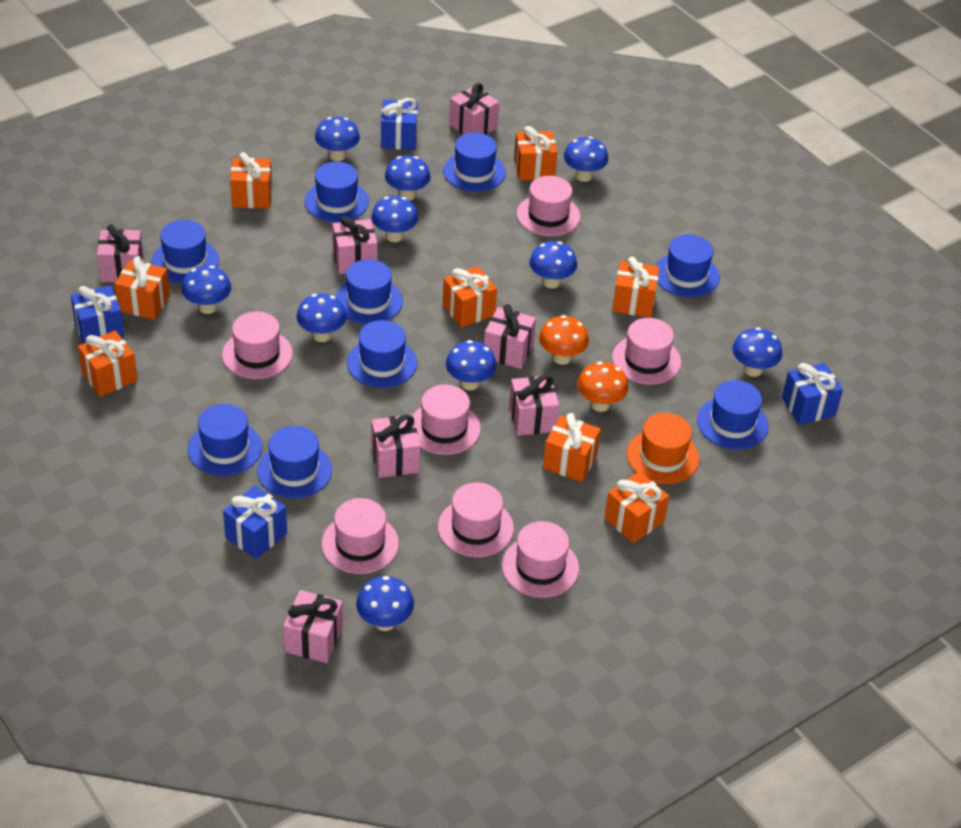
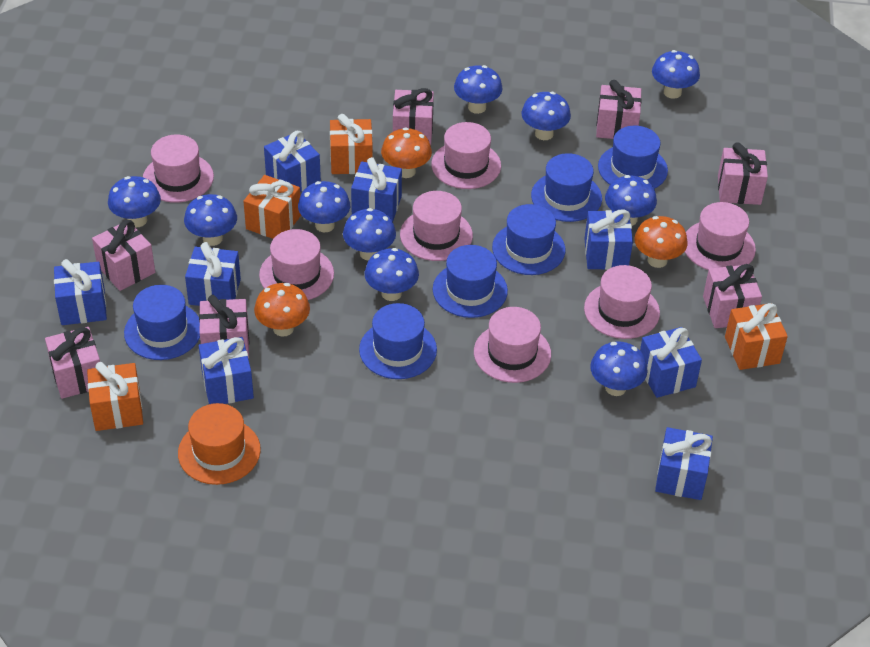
blue gift: [71,286,124,344] [223,485,287,559] [381,98,418,150] [782,363,843,425] = 4 -> [54,259,107,325] [185,242,241,306] [199,337,254,404] [264,131,321,192] [351,157,402,222] [584,209,633,270] [640,327,702,398] [655,427,713,500] = 8
blue hat: [152,220,219,284] [188,404,262,476] [257,426,332,498] [305,162,369,222] [335,259,403,324] [347,320,417,388] [443,133,506,192] [655,234,720,297] [697,380,769,450] = 9 -> [124,285,200,360] [359,303,437,379] [433,245,508,318] [492,204,565,275] [531,153,602,222] [598,126,668,189] = 6
orange gift: [78,331,138,397] [114,256,170,320] [230,152,272,208] [442,266,497,328] [514,126,558,181] [543,413,601,482] [604,471,669,543] [612,257,660,318] = 8 -> [87,362,143,431] [243,175,301,239] [330,114,373,174] [725,303,788,370] = 4
orange mushroom: [539,315,589,365] [577,361,628,412] = 2 -> [254,283,310,336] [381,127,432,178] [634,216,688,268] = 3

